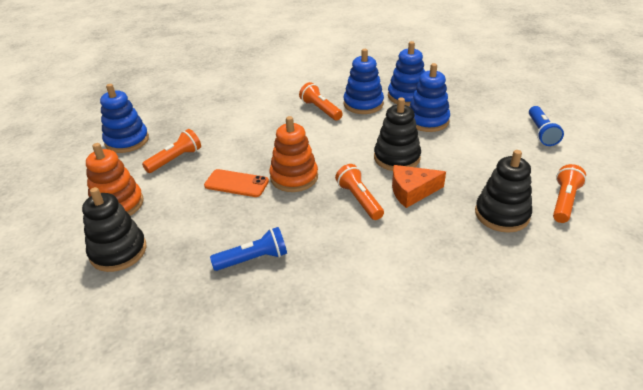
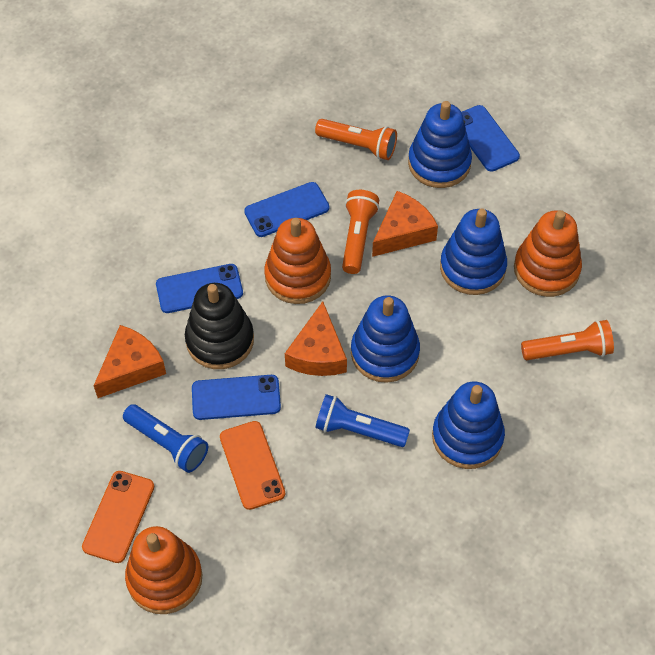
black stacking toy: [82,187,147,272] [374,98,421,171] [475,150,532,233] = 3 -> [185,283,254,369] = 1
blue phone: none = 0 -> [156,264,243,313] [192,375,281,420] [244,182,330,237] [462,105,520,172] = 4
orange cheese: [392,165,446,208] = 1 -> [94,325,166,398] [285,301,347,376] [372,191,438,257] = 3
orange flashlight: [142,129,201,173] [299,82,343,120] [335,164,384,220] [553,164,586,223] = 4 -> [315,119,397,160] [342,190,379,274] [521,320,614,360] = 3
orange phone: [204,169,269,197] = 1 -> [82,471,154,563] [220,421,285,510] = 2
orange stacking toy: [86,143,144,216] [269,116,318,192] = 2 -> [125,526,203,614] [264,218,331,304] [514,210,582,297] = 3

